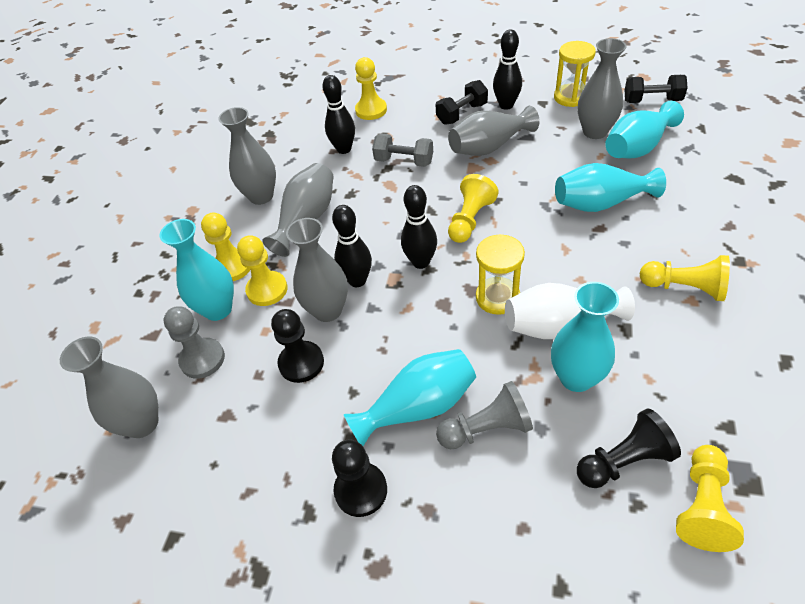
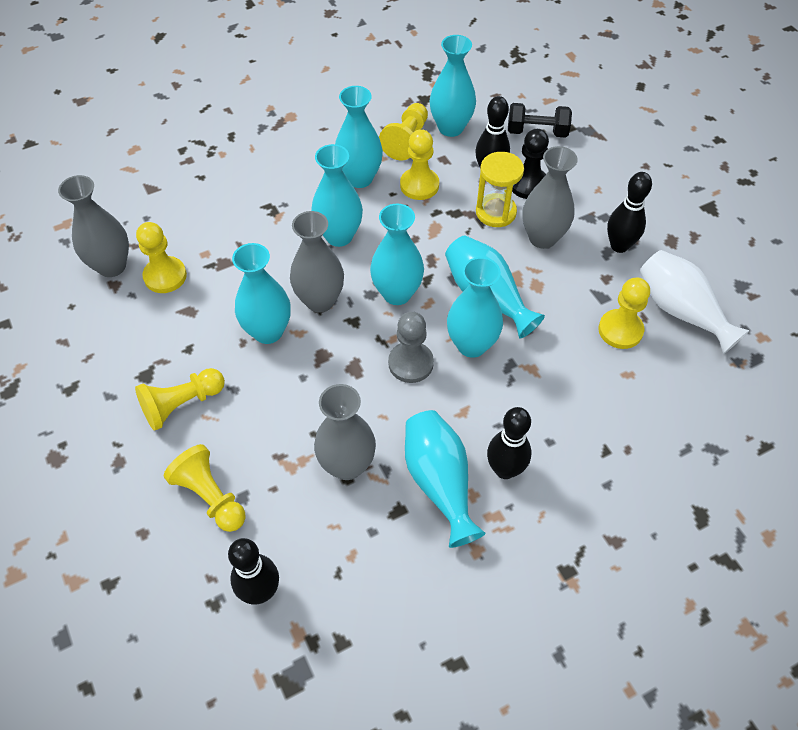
black dumbbell: [436,80,488,125] [625,75,688,103] = 2 -> [508,103,572,138] = 1
black pawn: [271,309,324,383] [332,440,387,517] [577,408,681,488] = 3 -> [512,129,549,199] = 1
grey dumbbell: [372,134,433,167] = 1 -> none = 0
grey pawn: [164,306,225,379] [436,381,533,449] = 2 -> [388,312,434,383] = 1
grey vase: [60,337,159,438] [218,107,276,205] [262,163,333,257] [286,218,348,322] [448,106,540,156] [578,38,627,139] = 6 -> [58,175,129,277] [290,211,344,313] [314,384,376,480] [522,146,578,249] = 4
turquoise vase: [160,219,234,321] [344,349,476,446] [551,282,619,392] [555,163,666,212] [605,101,684,158] = 5 -> [232,243,291,344] [311,144,363,247] [335,86,383,188] [370,203,424,305] [405,410,486,548] [430,35,476,137] [445,235,545,339] [447,257,503,358] = 8
yellow hourglass: [476,234,525,315] [554,41,596,107] = 2 -> [476,152,524,227] = 1

